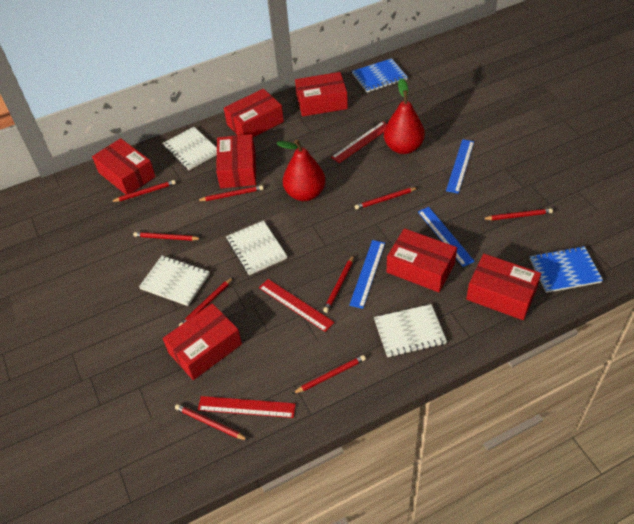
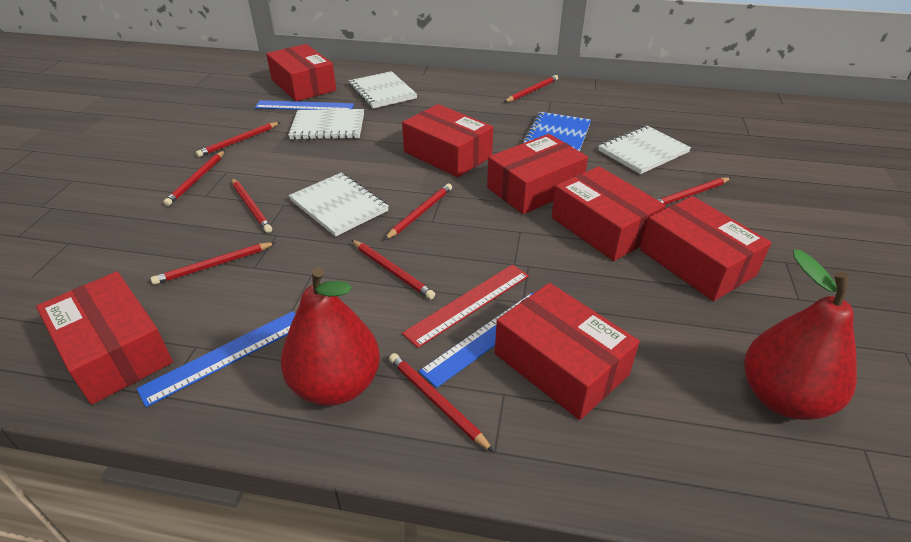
blue notebook: [352,58,408,93] [530,246,603,293] = 2 -> [523,112,591,151] = 1
red ruler: [198,396,296,418] [259,279,335,332] [331,121,387,163] = 3 -> [402,264,529,348] = 1

